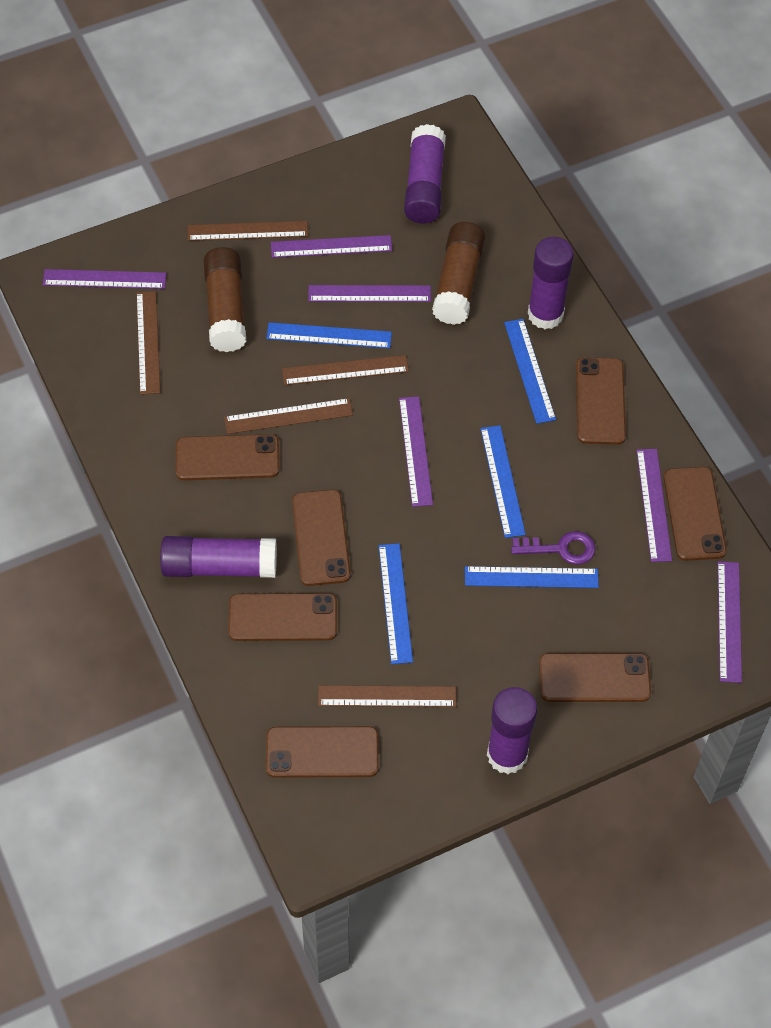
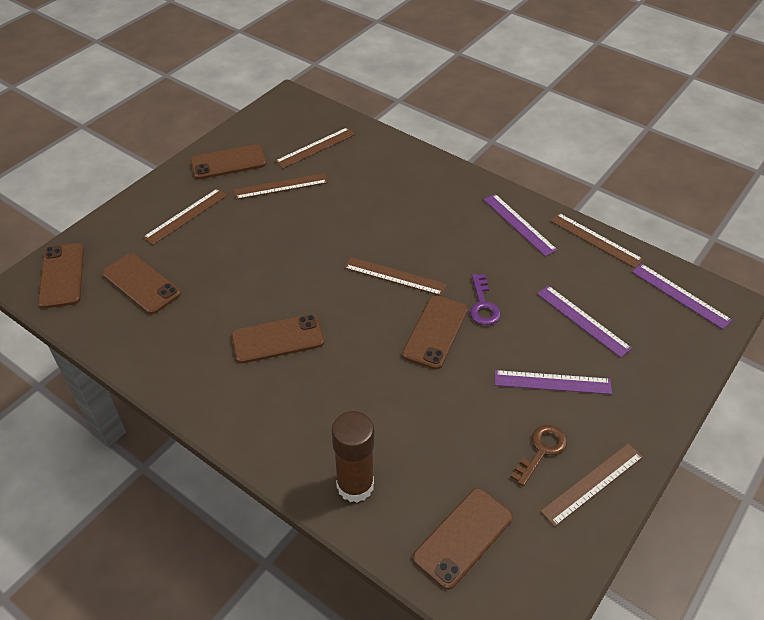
blue ruler: [266,322,392,348] [379,543,413,664] [465,566,599,588] [480,425,526,538] [504,319,556,424] = 5 -> none = 0
brown glue stick: [203,247,247,352] [432,222,485,325] = 2 -> [331,411,375,503] = 1
brown key: none = 0 -> [510,425,567,486] = 1
brown phone: [176,434,279,481] [228,593,337,641] [266,726,379,778] [292,490,351,586] [539,653,651,702] [576,357,626,445] [664,467,727,561] = 7 -> [38,243,84,309] [102,253,181,314] [190,144,266,179] [231,314,324,364] [402,295,468,370] [413,488,513,590] = 6
brown ruler: [136,291,160,395] [187,221,308,241] [224,398,353,434] [282,355,409,385] [318,685,456,707] = 5 -> [143,188,228,245] [234,173,328,200] [275,128,355,169] [344,257,447,296] [540,443,643,527] [550,213,643,268] = 6
purple glue stick: [160,536,277,578] [404,124,446,224] [487,687,538,774] [528,237,574,329] = 4 -> none = 0
purple ruler: [43,269,166,289] [271,235,392,258] [308,285,431,302] [399,396,433,507] [636,449,672,562] [718,561,742,683] = 6 -> [483,194,557,256] [495,370,612,394] [537,285,632,358] [632,263,732,329] = 4

